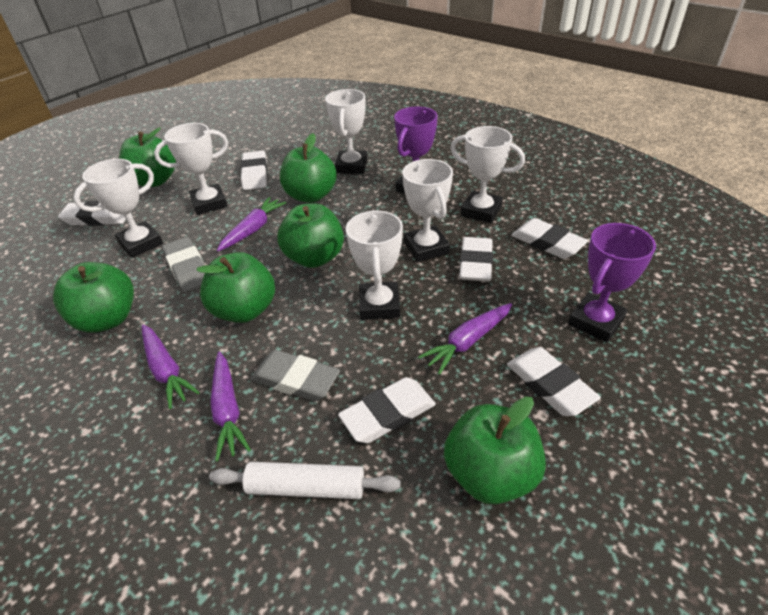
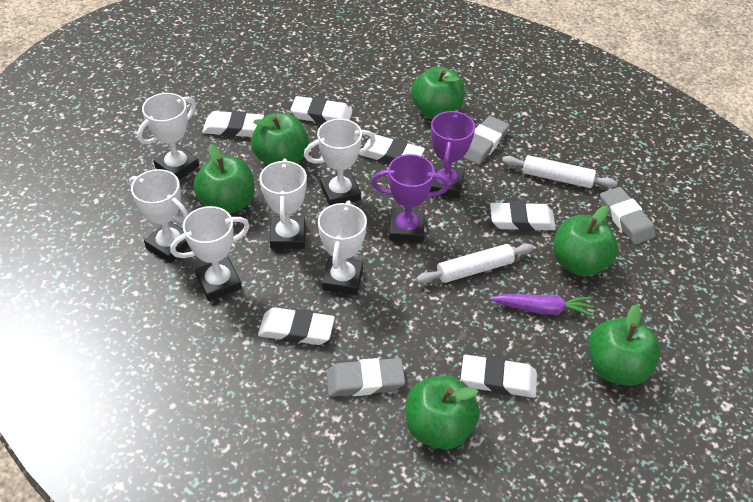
grey eraser: [162,237,205,292] [251,350,340,401] = 2 -> [326,358,405,397] [463,116,509,165] [600,187,656,245] = 3
purple carrot: [142,325,200,409] [210,352,251,461] [217,197,286,251] [418,303,512,375] = 4 -> [490,294,595,317] = 1
white rolling pin: [209,462,401,499] = 1 -> [416,243,534,284] [502,155,617,188] = 2

